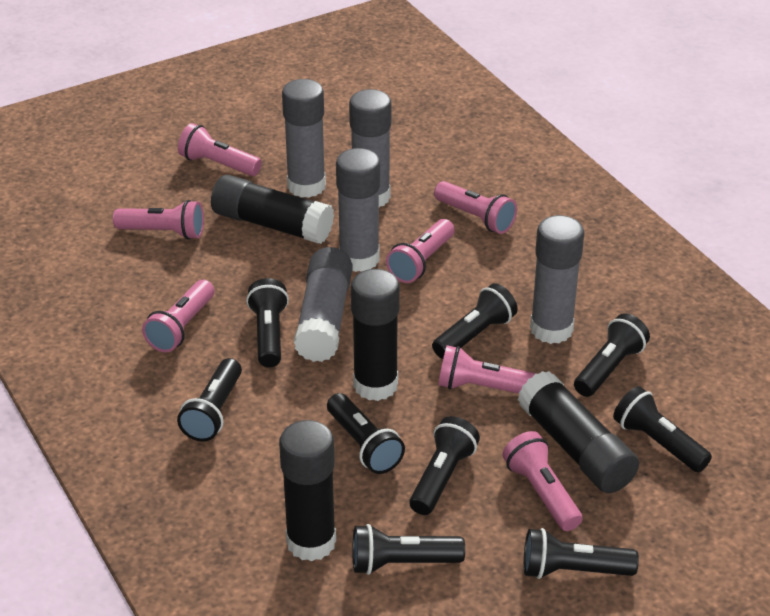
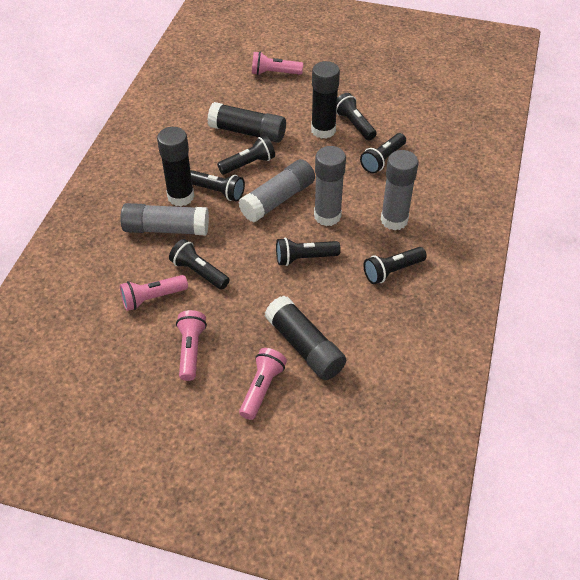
black flashlight: [177,358,242,442] [246,278,289,367] [327,393,405,474] [352,524,465,575] [409,416,480,515] [432,283,518,359] [524,528,639,579] [574,313,650,397] [613,386,712,473] = 9 -> [169,239,230,290] [190,170,245,201] [217,135,275,174] [276,238,341,266] [336,93,377,141] [360,133,406,174] [364,247,427,284] = 7
grey glue stick: [282,79,326,198] [294,247,352,362] [336,148,380,272] [349,89,391,207] [530,215,584,344] = 5 -> [120,203,209,235] [238,159,315,222] [314,146,346,226] [381,150,418,230] = 4
pink flashlight: [113,200,204,240] [142,280,214,352] [178,123,262,176] [386,219,455,283] [434,181,517,234] [438,345,537,394] [502,431,582,531] = 7 -> [120,275,188,311] [176,310,207,381] [239,348,287,420] [252,51,303,75] = 4

